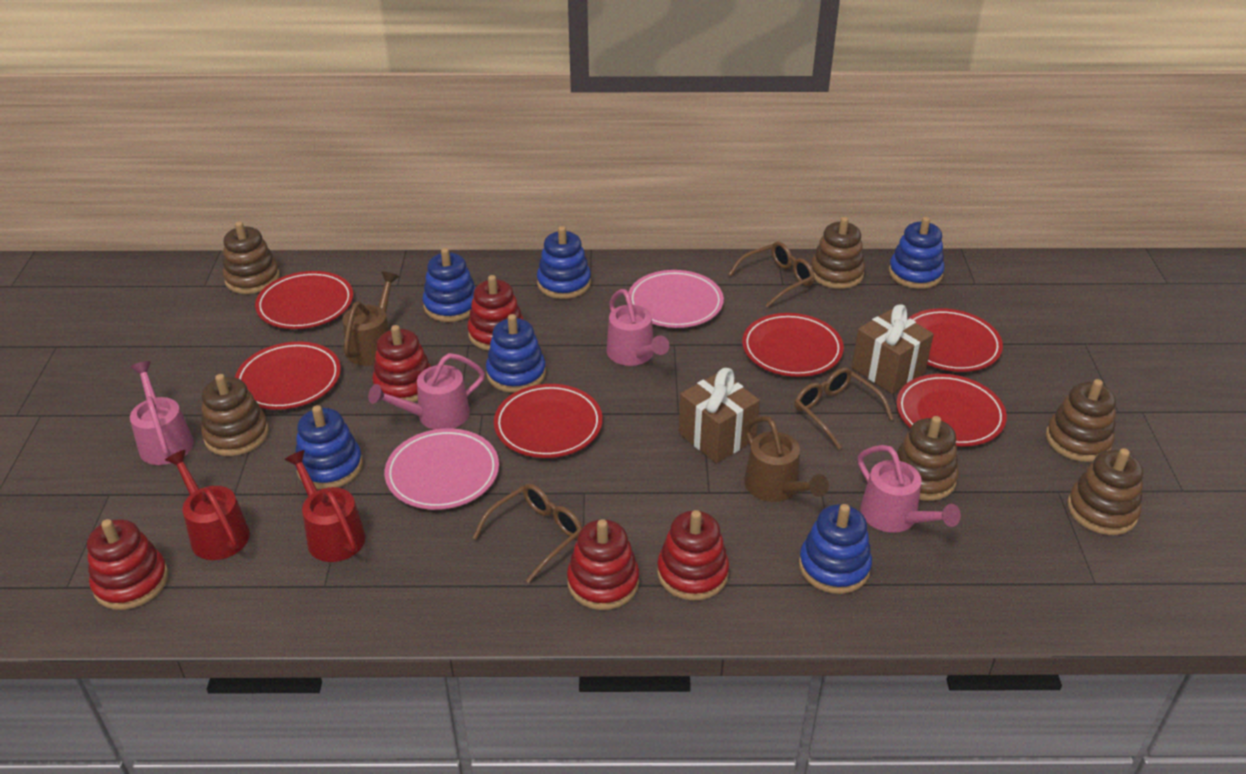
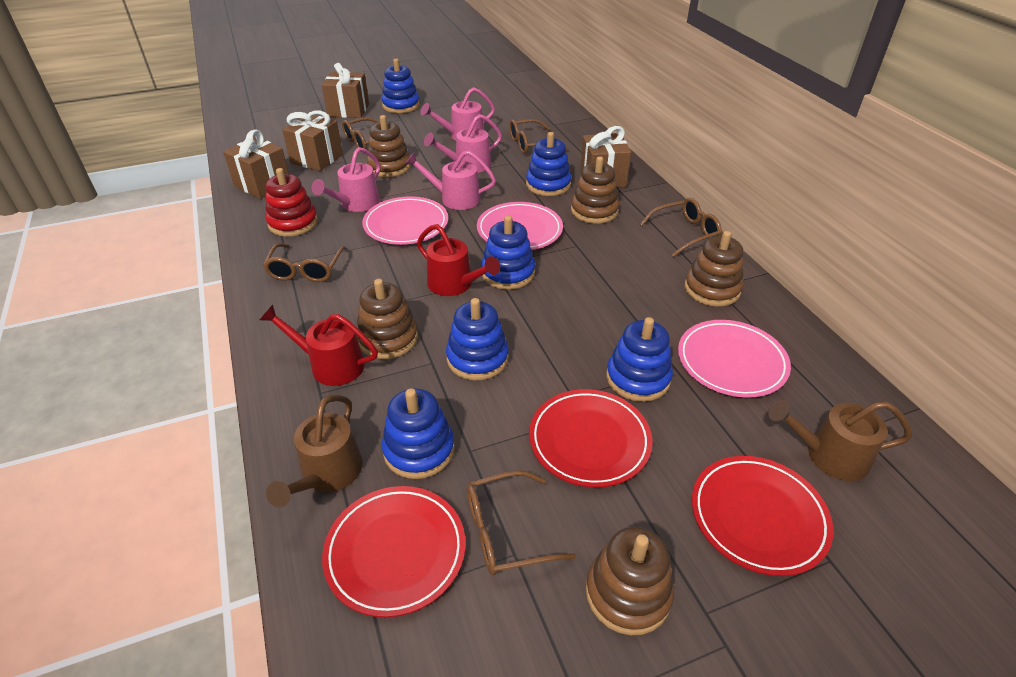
brown gift: [679,368,760,463] [852,304,934,394] = 2 -> [223,129,289,199] [282,110,343,171] [322,63,369,118] [580,126,631,188] = 4
brown glasses: [473,483,582,583] [728,242,815,308] [794,368,893,450] = 3 -> [263,243,347,282] [342,117,405,149] [467,470,576,575] [509,119,567,154] [640,198,722,257] = 5
brown stacking toy: [201,374,269,456] [223,222,280,294] [811,217,865,289] [892,416,959,501] [1046,379,1116,462] [1067,448,1143,535] = 6 -> [356,279,418,359] [366,115,411,177] [571,156,620,224] [586,527,674,635] [685,231,743,306] = 5
pink plate: [385,428,499,510] [628,270,724,328] = 2 -> [362,196,448,245] [477,202,563,250] [678,320,791,398] = 3
red plate: [235,342,341,410] [255,271,353,329] [494,384,603,458] [742,313,844,377] [896,374,1007,447] [908,308,1003,372] = 6 -> [322,486,466,617] [529,389,652,488] [692,456,833,576] = 3
red stacking toy: [87,519,168,610] [372,325,431,402] [467,275,524,351] [567,519,639,610] [657,510,729,600] = 5 -> [265,168,318,237] = 1

